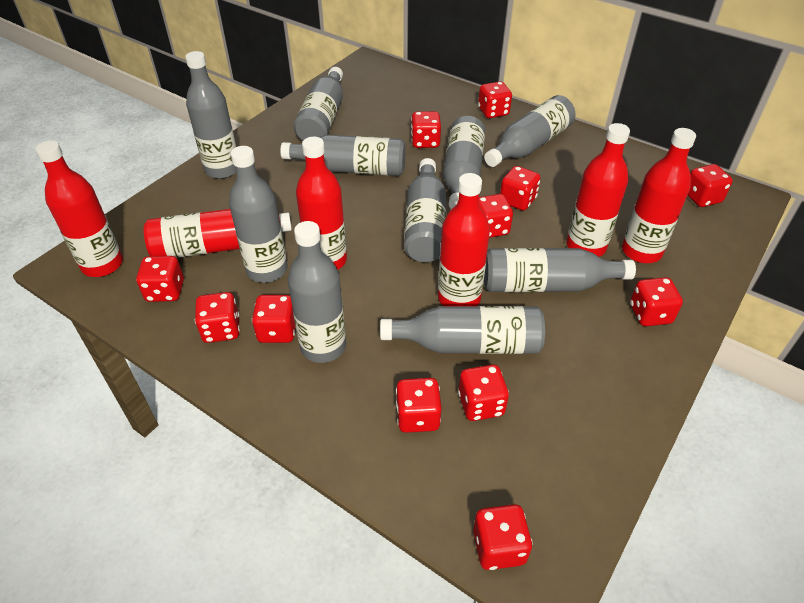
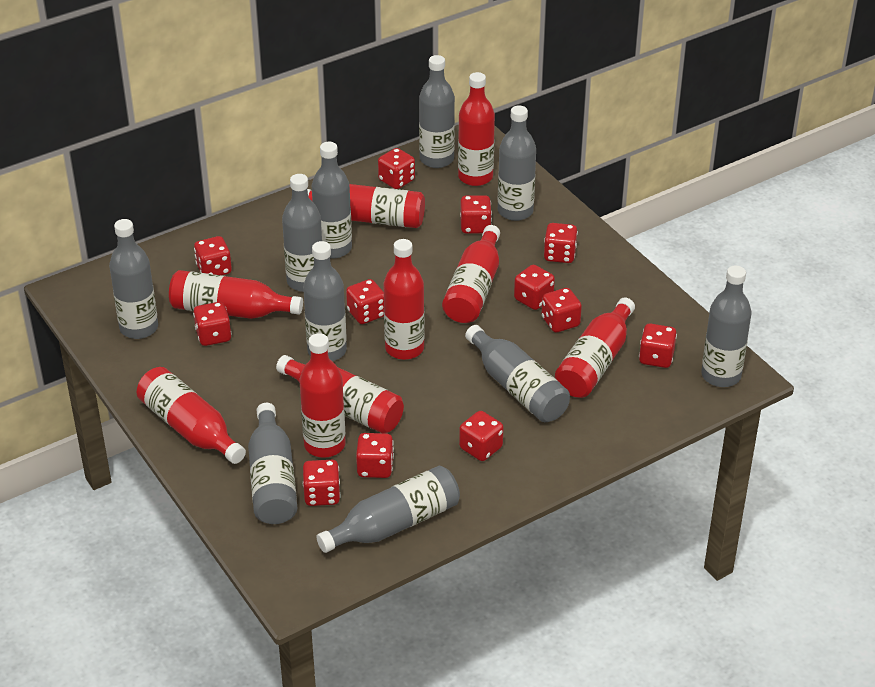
red bottle: [35,141,123,277] [144,209,292,258] [296,137,347,270] [438,173,490,306] [567,123,630,257] [622,128,696,263] = 6 -> [137,367,246,464] [169,270,303,319] [276,355,404,433] [299,333,346,458] [307,184,425,228] [383,239,425,360] [442,225,500,323] [458,72,495,186] [555,298,635,398] = 9

